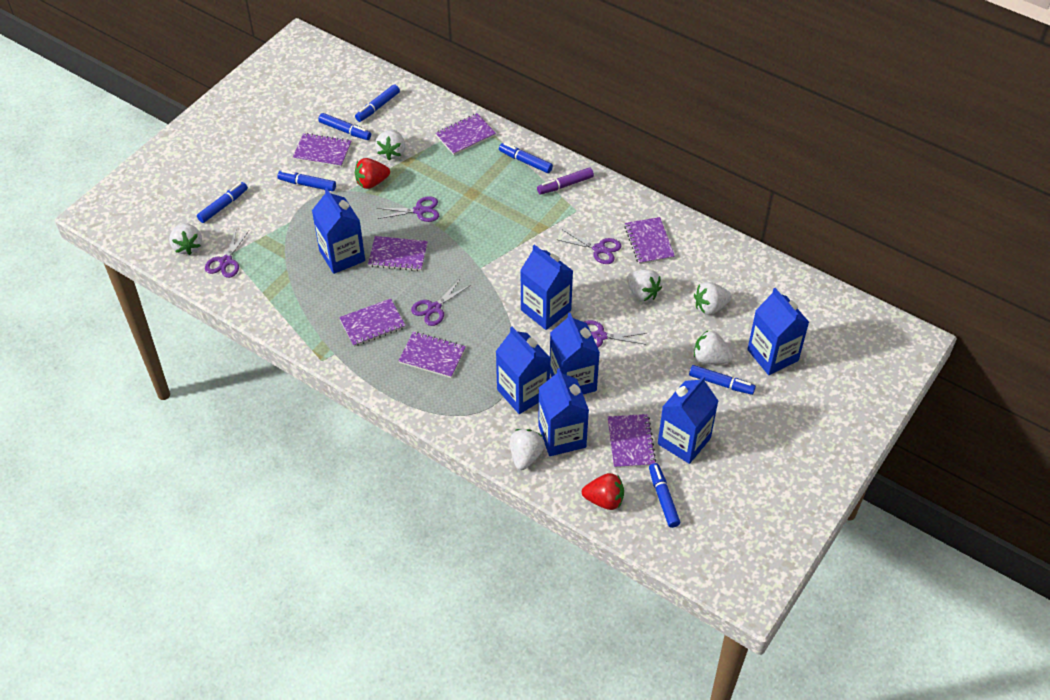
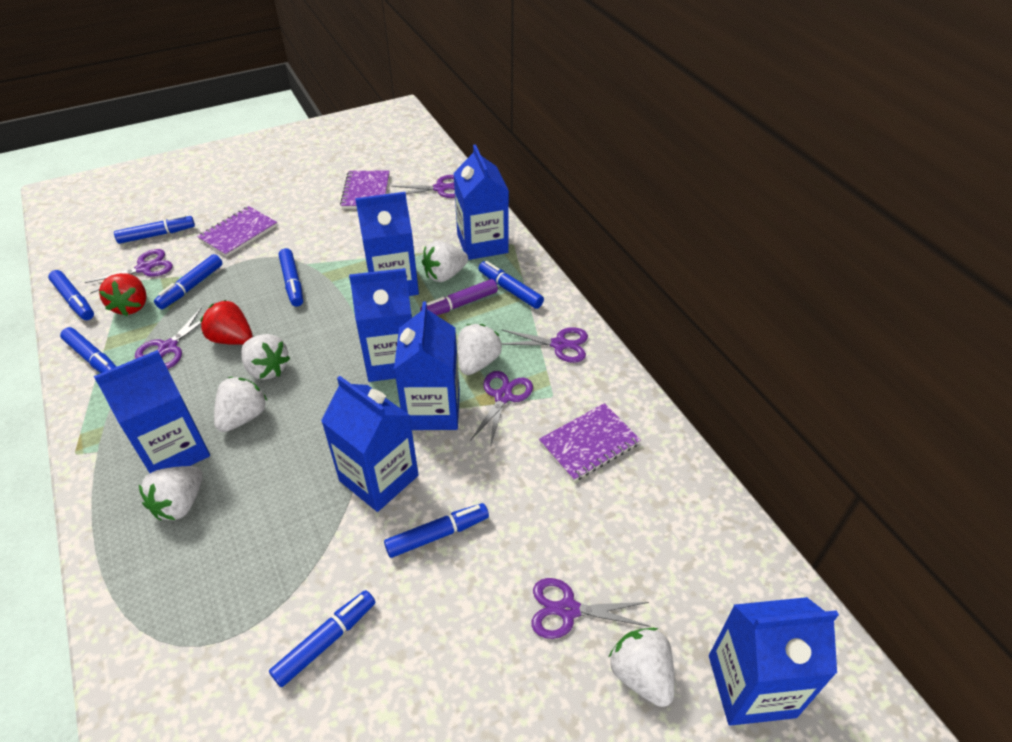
blue marker: [197,182,248,223] [277,170,336,192] [318,113,371,140] [355,84,400,122] [499,143,553,173] [649,463,680,528] [689,365,756,395] = 7 -> [48,270,94,320] [60,327,117,373] [114,214,195,244] [154,254,223,309] [269,590,375,687] [279,248,303,307] [384,503,489,558] [478,261,544,309] = 8
purple notebook: [293,133,351,167] [339,298,406,347] [368,236,428,271] [398,331,466,378] [435,113,496,155] [608,414,656,468] [624,217,675,264] = 7 -> [197,206,277,257] [340,171,389,209] [539,403,641,482] = 3
purple scissors: [205,228,249,278] [377,196,439,222] [411,278,471,326] [559,230,622,264] [584,320,647,347] = 5 -> [85,249,173,294] [135,307,202,369] [391,175,455,198] [470,371,533,448] [501,327,588,363] [531,578,651,639] = 6

